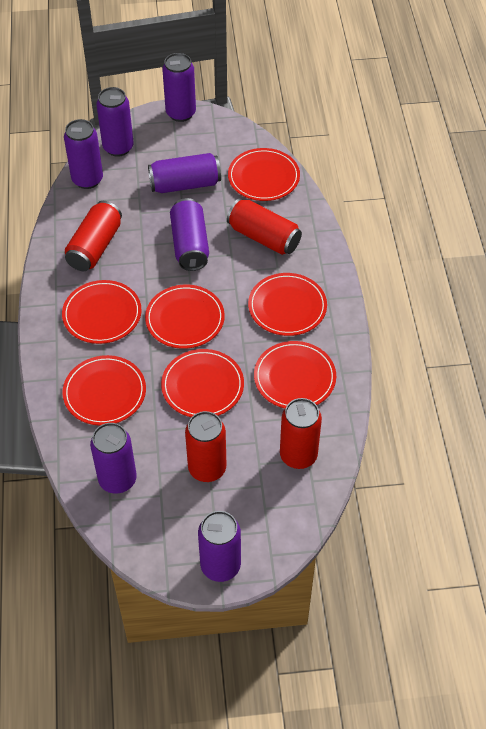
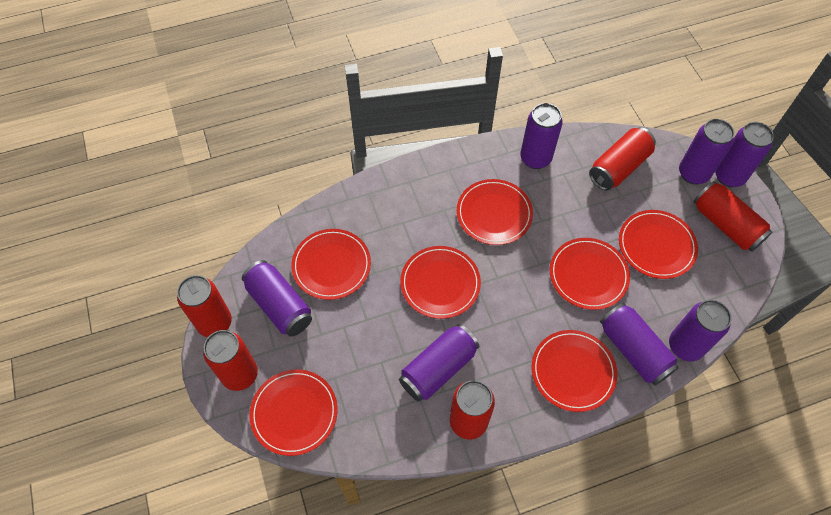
red can: [65,201,122,271] [185,411,226,482] [227,198,302,255] [280,398,322,469] = 4 -> [177,275,232,337] [203,330,258,391] [450,380,495,440] [589,127,656,191] [693,181,772,252] = 5

